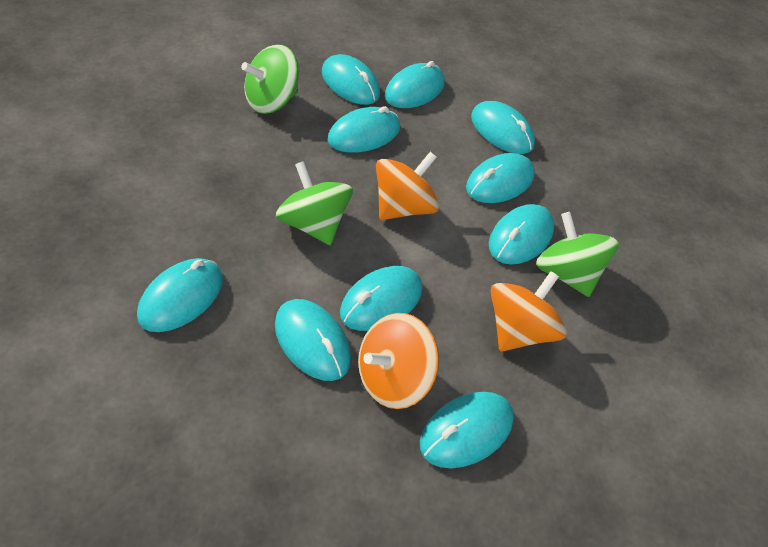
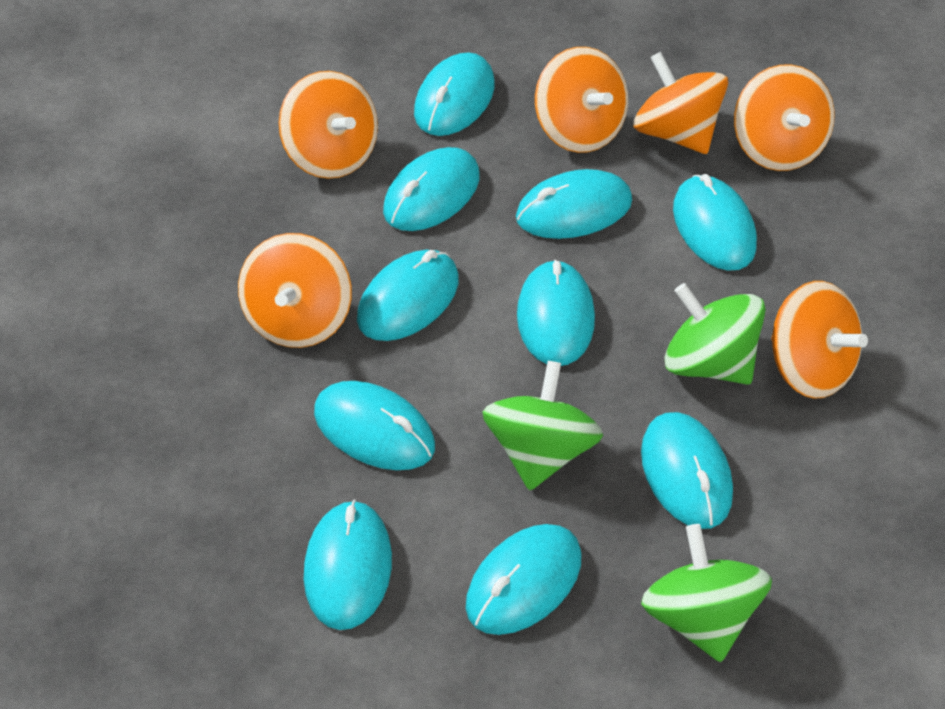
orange spinning top: [358,313,439,409] [376,152,439,220] [490,271,567,351] = 3 -> [238,233,352,348] [279,71,378,179] [535,47,628,153] [633,52,728,154] [734,64,835,171] [771,281,868,399] = 6

